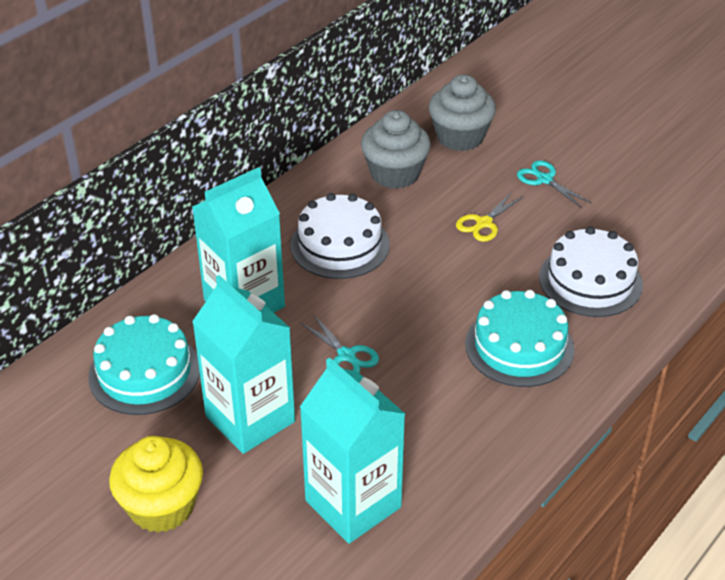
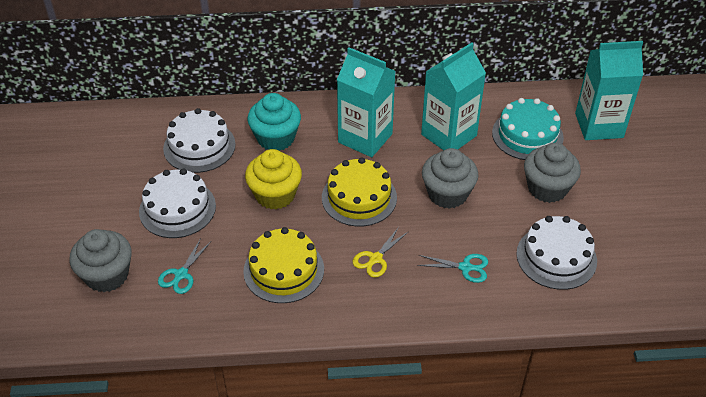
grey cupcake: [361,110,431,189] [429,74,496,151] = 2 -> [69,229,132,292] [422,148,479,209] [524,143,581,203] = 3
turquoise cake: [88,314,200,415] [465,290,575,387] = 2 -> [492,98,564,160] = 1
turquoise cupcake: none = 0 -> [247,93,301,151] = 1
white cake: [290,193,390,279] [539,226,643,317] = 2 -> [139,169,216,238] [163,108,236,173] [516,216,597,290] = 3
yellow cake: none = 0 -> [243,227,324,303] [322,157,397,226] = 2

